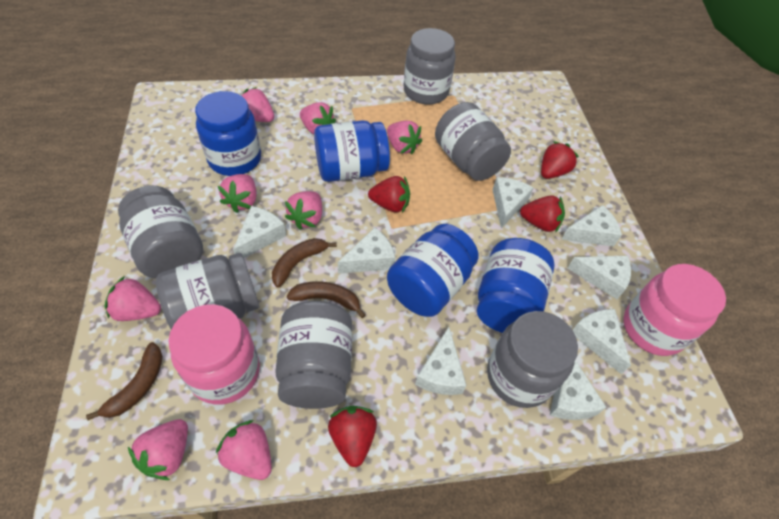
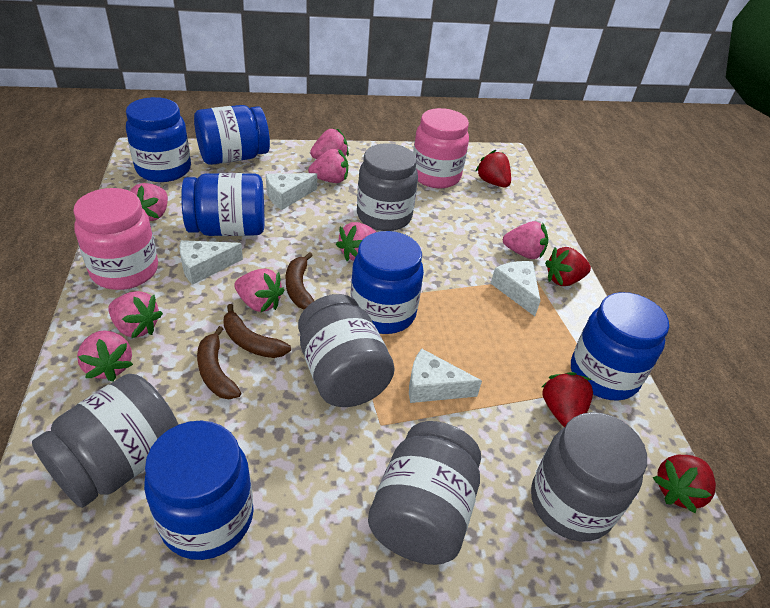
blue jar: [195,91,261,176] [314,120,390,182] [387,224,478,317] [477,238,555,333] = 4 -> [126,97,191,182] [144,421,254,560] [181,173,264,236] [194,105,270,165] [350,231,424,334] [571,292,669,401] = 6
grey jar: [118,185,203,279] [156,253,259,329] [275,301,352,409] [404,28,456,105] [435,102,511,181] [487,311,578,408] = 6 -> [32,374,179,508] [298,294,395,407] [357,143,418,231] [368,421,481,565] [531,412,647,542] = 5
white cheese: [233,206,286,258] [338,228,396,274] [415,327,467,395] [492,177,534,228] [550,360,606,420] [561,205,622,247] [567,256,631,299] [573,309,631,374] = 8 -> [180,240,243,285] [266,173,317,210] [409,348,482,403] [491,261,540,316] = 4

